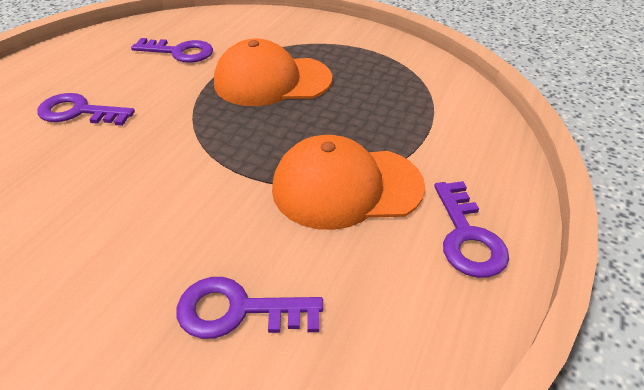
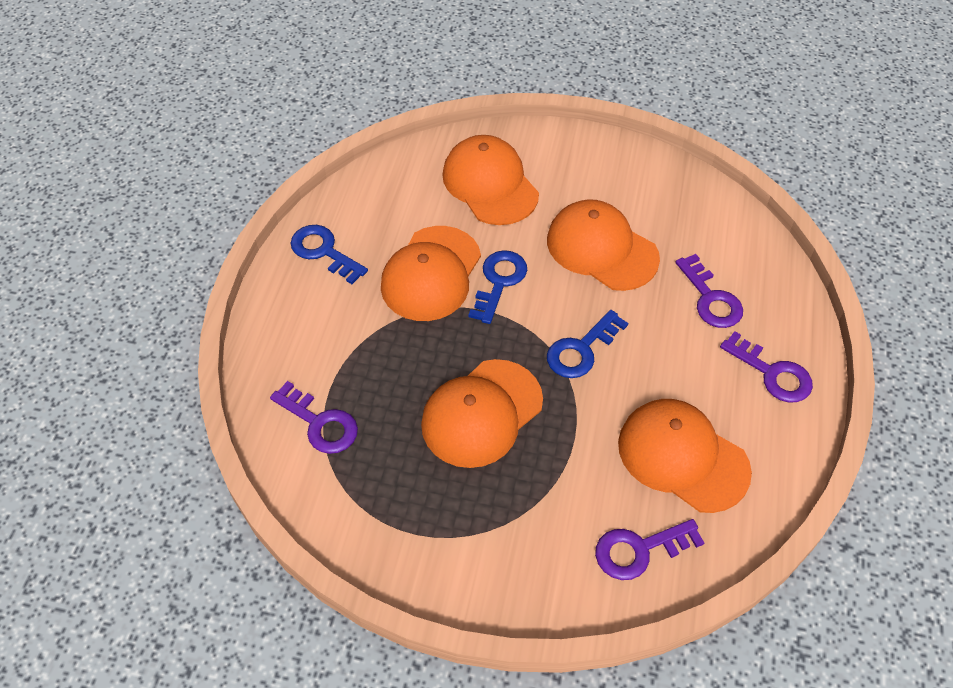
blue key: none = 0 -> [291,225,368,284] [468,250,527,324] [547,310,628,378] = 3
orange cap: [214,39,332,106] [272,135,425,230] = 2 -> [381,226,481,321] [421,359,543,468] [443,135,539,225] [547,199,660,291] [618,399,752,513] = 5

